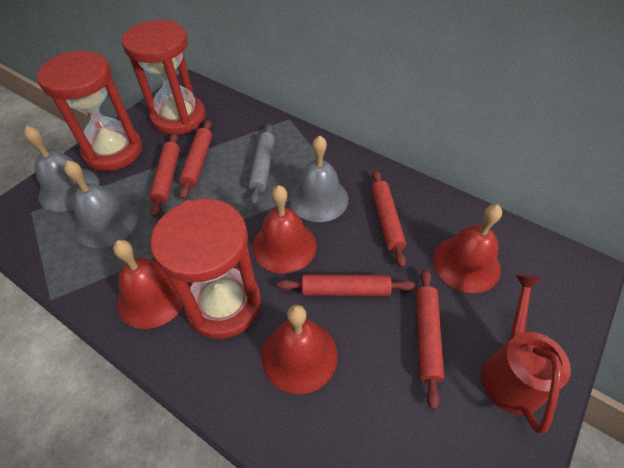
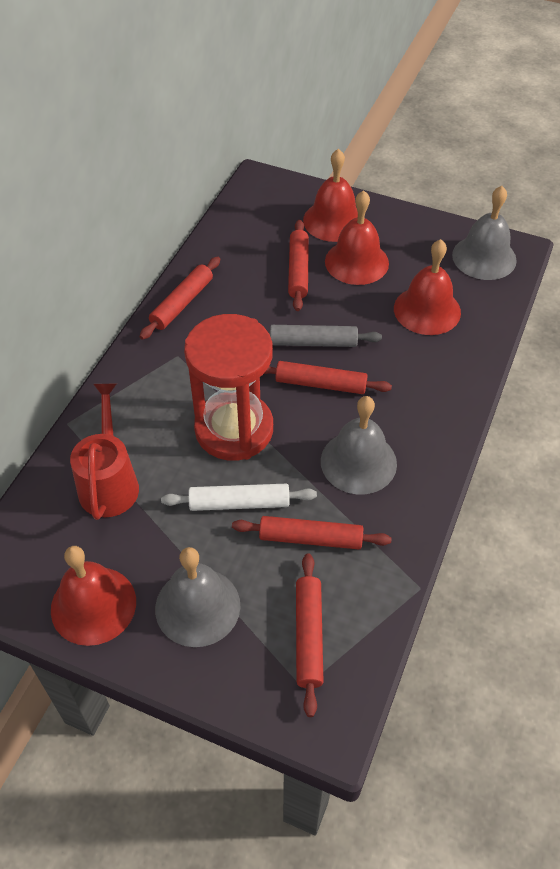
red hourglass: [37,51,142,171] [122,20,205,135] [150,199,261,339] = 3 -> [184,314,273,461] = 1
white rolling pin: none = 0 -> [161,484,317,511] = 1

